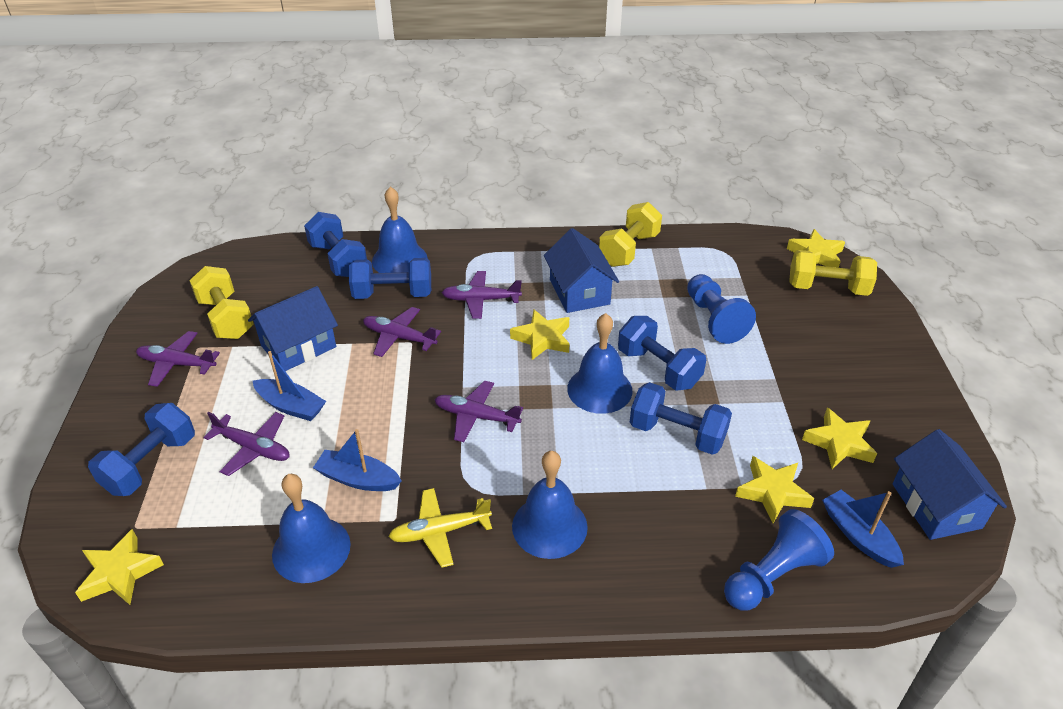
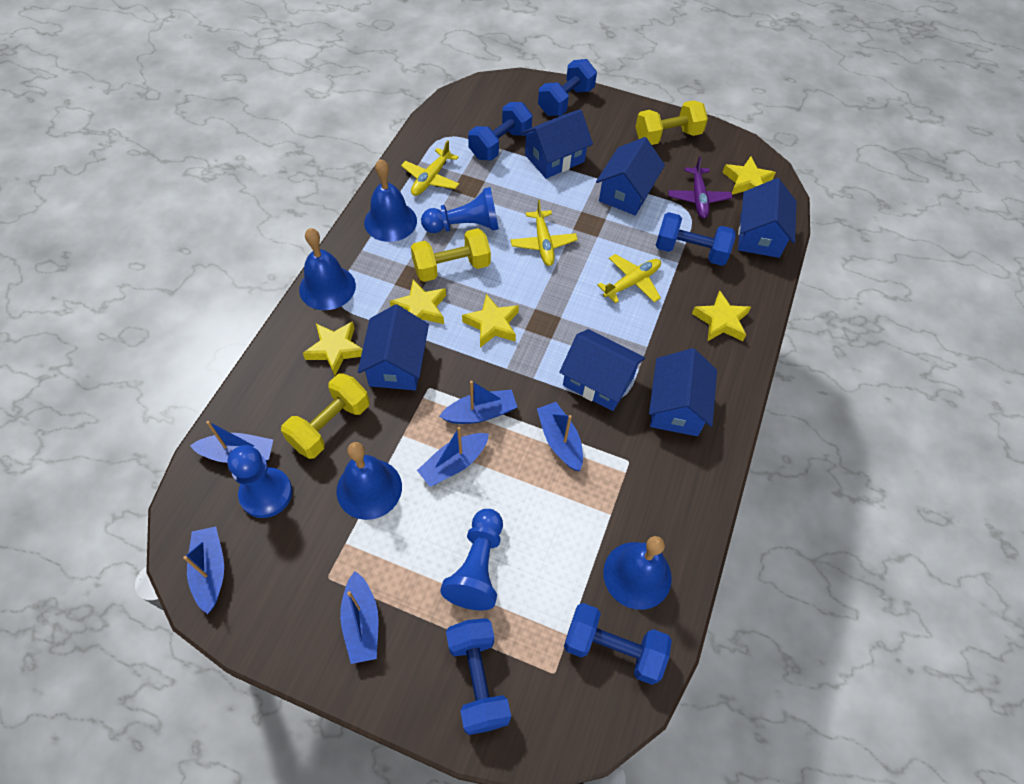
blue boat: [253,351,326,421] [313,429,402,491] [822,490,904,568] = 3 -> [183,526,224,614] [190,421,273,463] [340,571,379,664] [417,427,489,487] [439,381,517,424] [537,402,583,471] = 6
blue house: [248,286,338,371] [544,228,619,313] [892,429,1007,540] = 3 -> [358,304,429,390] [521,109,593,179] [559,329,645,411] [596,137,665,215] [649,348,717,436] [738,178,797,258] = 6
blue pawn: [687,274,756,344] [724,509,834,611] = 2 -> [227,445,292,518] [421,187,499,233] [440,509,503,611] = 3
purple plane: [136,331,220,387] [203,412,290,476] [363,307,441,357] [434,381,523,442] [442,271,522,319] = 5 -> [668,156,732,219] = 1
yellow plane: [389,488,492,568] = 1 -> [401,140,459,196] [511,200,578,266] [597,254,661,303] = 3

